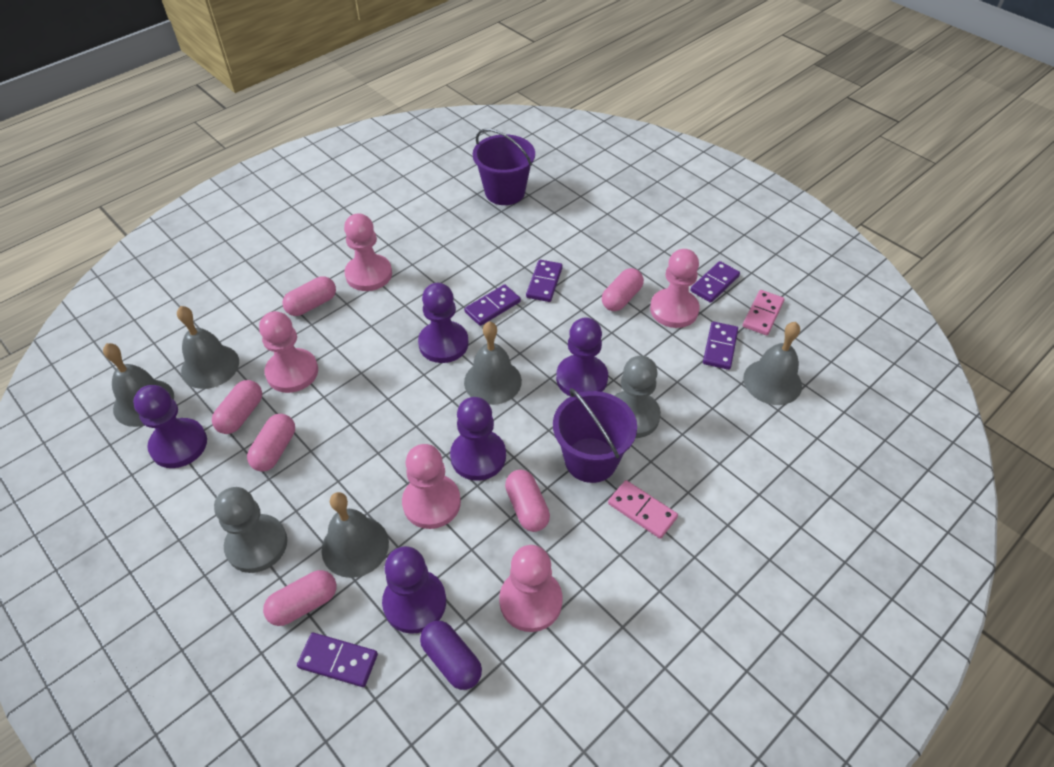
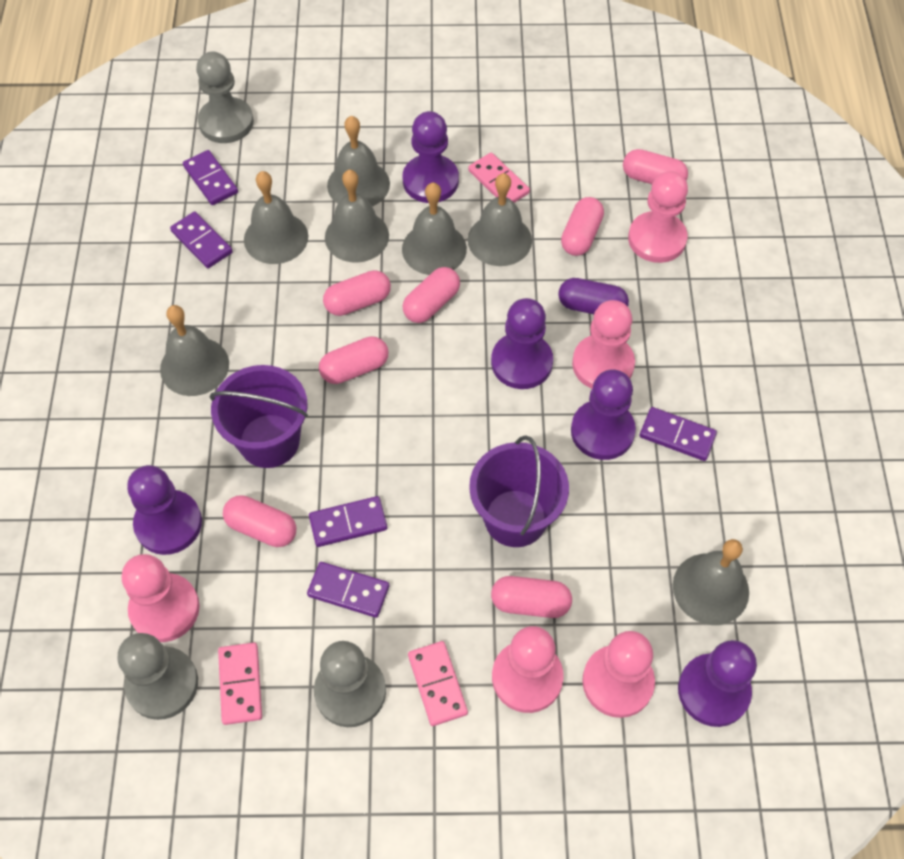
grey bell: [103,343,174,427] [177,306,239,389] [321,492,389,578] [464,321,522,405] [743,322,802,405] = 5 -> [160,305,229,396] [244,171,308,264] [325,170,389,263] [327,116,390,206] [402,182,467,275] [468,173,532,266] [673,539,749,625] = 7
grey pawn: [214,487,287,573] [614,355,661,438] = 2 -> [117,633,198,720] [196,52,254,143] [314,641,386,727] = 3
pink capsule: [212,380,262,434] [247,414,295,472] [263,570,336,626] [282,276,336,316] [505,470,550,532] [602,268,644,311] = 6 -> [223,495,296,547] [319,336,389,384] [323,270,391,316] [403,267,460,323] [491,576,572,618] [561,197,604,256] [623,149,688,184] = 7
pink domino: [608,480,678,539] [743,290,784,335] = 2 -> [218,643,262,725] [408,641,468,726] [468,153,530,203] = 3

